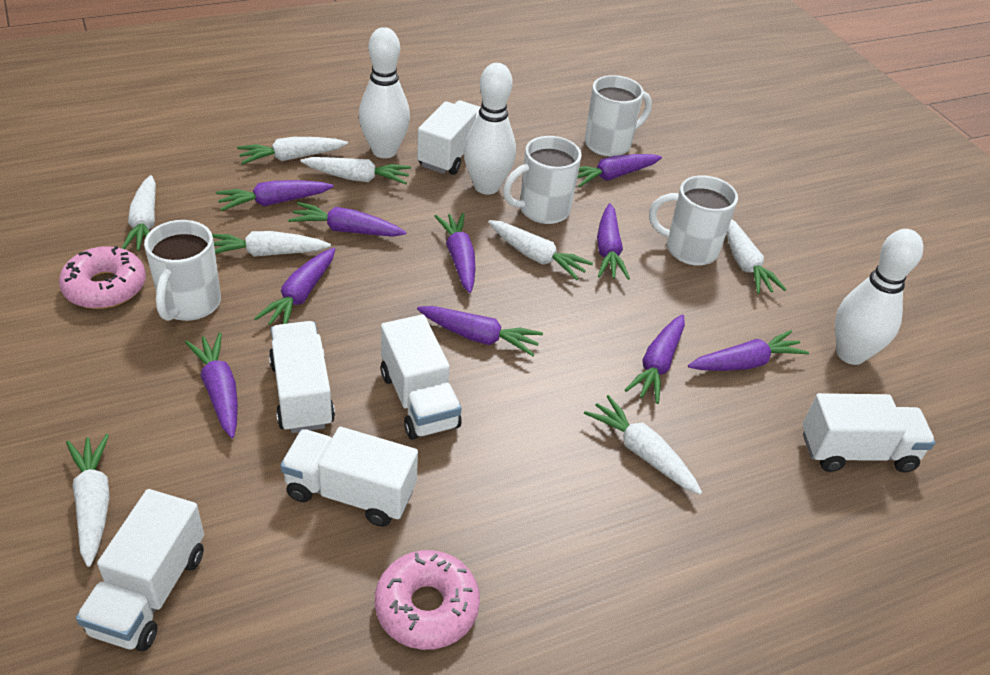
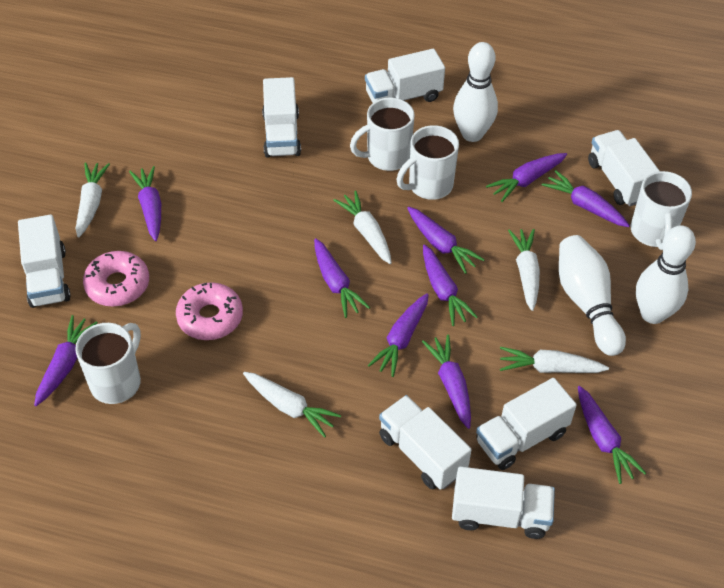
white carrot: [66,434,110,567] [122,175,156,251] [212,231,331,257] [237,137,348,165] [300,157,411,184] [489,220,593,280] [584,395,702,495] [727,219,786,294] = 8 -> [76,163,110,237] [243,372,341,438] [333,191,392,264] [500,347,609,373] [508,229,540,311] = 5
white truck: [76,489,204,651] [269,321,335,433] [280,427,418,527] [381,314,461,440] [417,100,481,175] [803,393,935,472] = 6 -> [18,215,71,308] [262,77,301,157] [365,49,445,103] [379,395,472,490] [452,467,555,539] [476,378,577,470] [588,130,659,206] = 7

